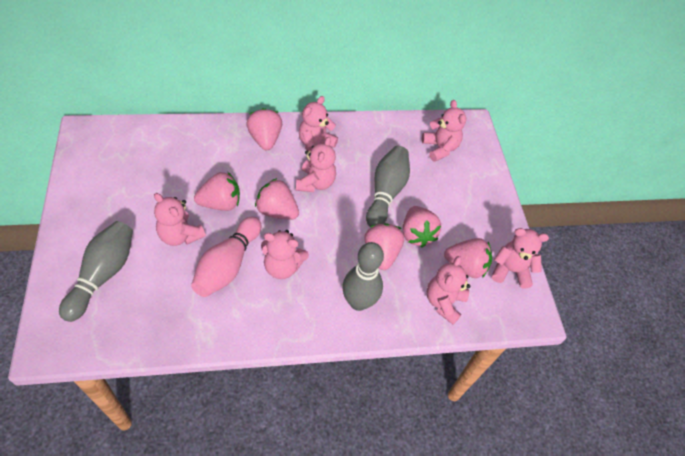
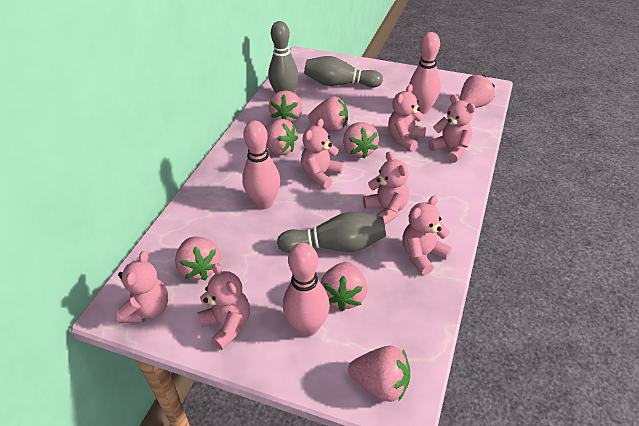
pink bowling pin: [191,216,261,297] = 1 -> [242,121,280,209] [283,243,330,337] [409,32,441,114] = 3
pink strawberry: [194,172,240,211] [246,108,282,150] [255,178,299,220] [364,223,404,270] [403,206,441,247] [444,238,492,278] = 6 -> [175,236,221,280] [265,119,298,155] [269,90,303,123] [308,96,348,131] [321,262,368,311] [343,122,379,159] [348,346,410,402] [460,75,495,108] = 8

